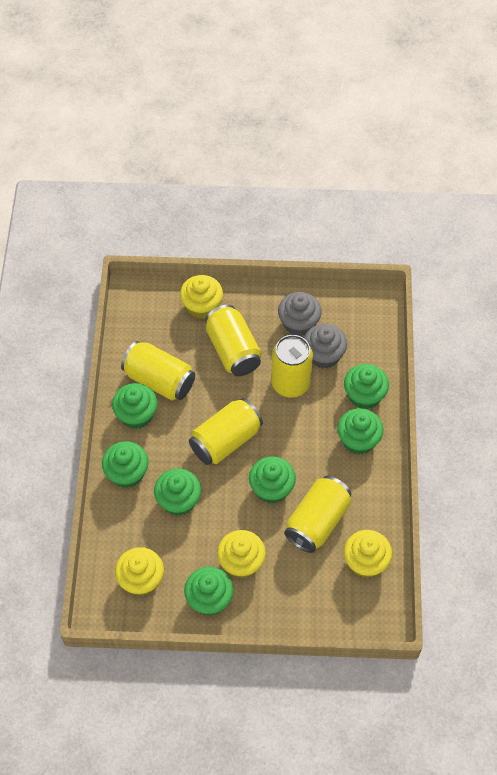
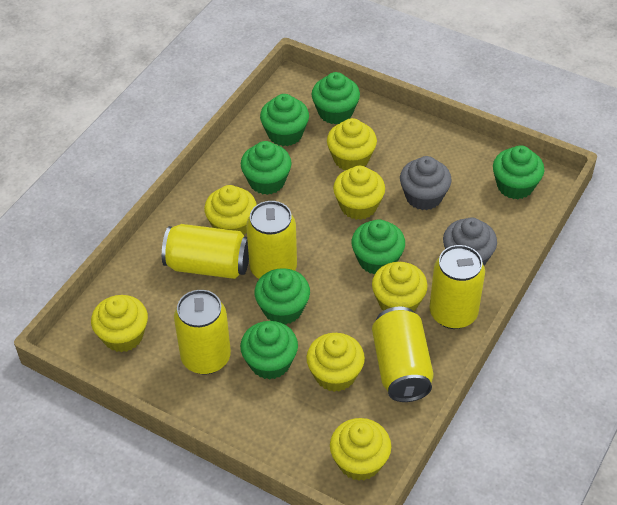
yellow cupcake: [115,547,164,596] [180,275,223,319] [217,530,266,578] [344,530,392,578] = 4 -> [91,295,148,352] [204,185,257,235] [306,333,365,392] [327,118,377,170] [330,418,391,481] [333,166,385,220] [372,262,428,312] = 7

